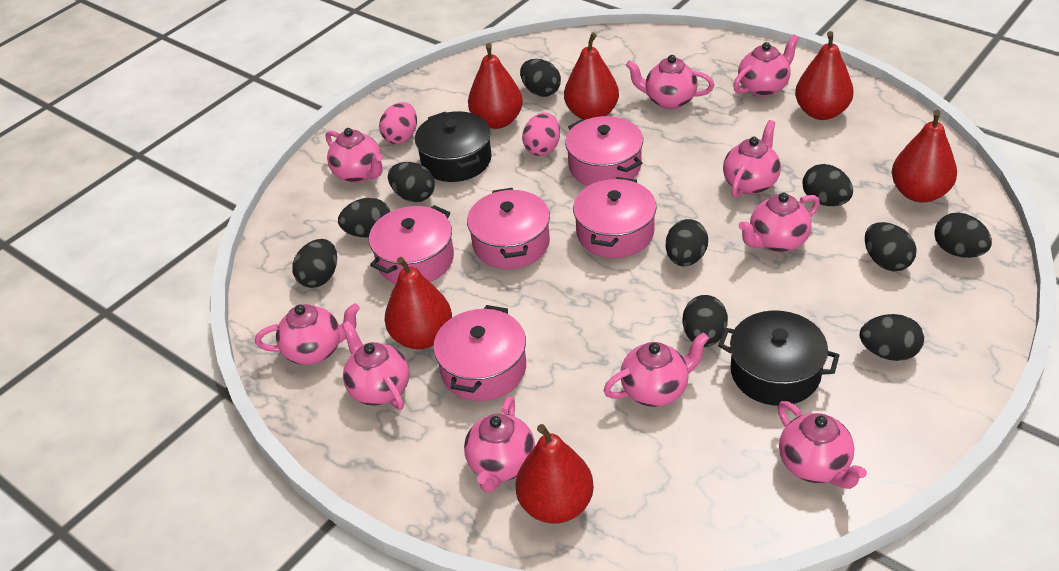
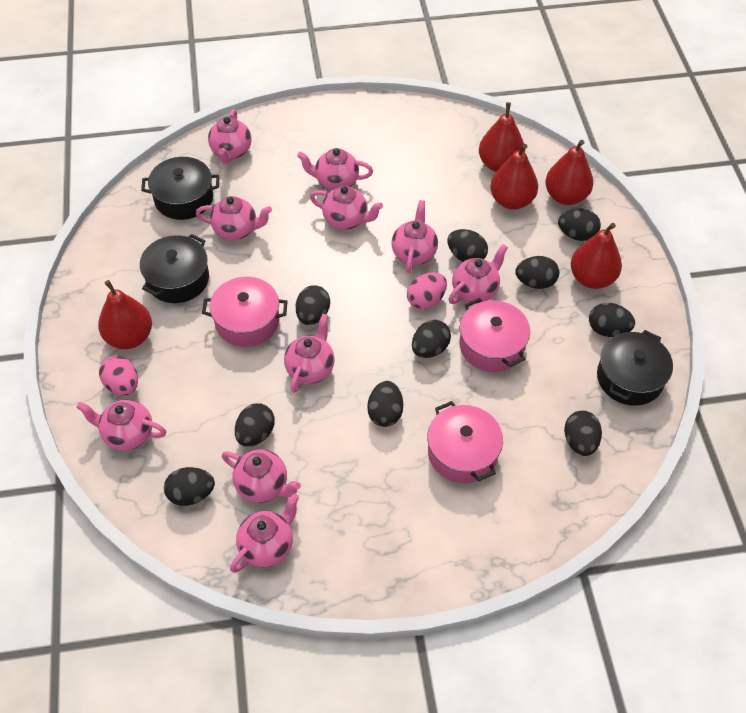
black pot: [415,111,492,182] [718,311,840,406] = 2 -> [140,234,209,303] [141,157,219,220] [597,330,673,406] = 3
pink pot: [369,205,454,284] [433,305,526,401] [467,188,550,269] [565,116,643,186] [573,177,657,258] = 5 -> [202,277,288,347] [427,401,503,483] [459,298,530,372] = 3
red pear: [385,257,452,349] [468,43,523,129] [515,424,594,524] [564,32,619,120] [795,31,854,120] [892,110,957,202] = 6 -> [98,280,152,349] [479,102,525,172] [490,144,538,210] [545,140,594,205] [571,223,622,289] = 5

